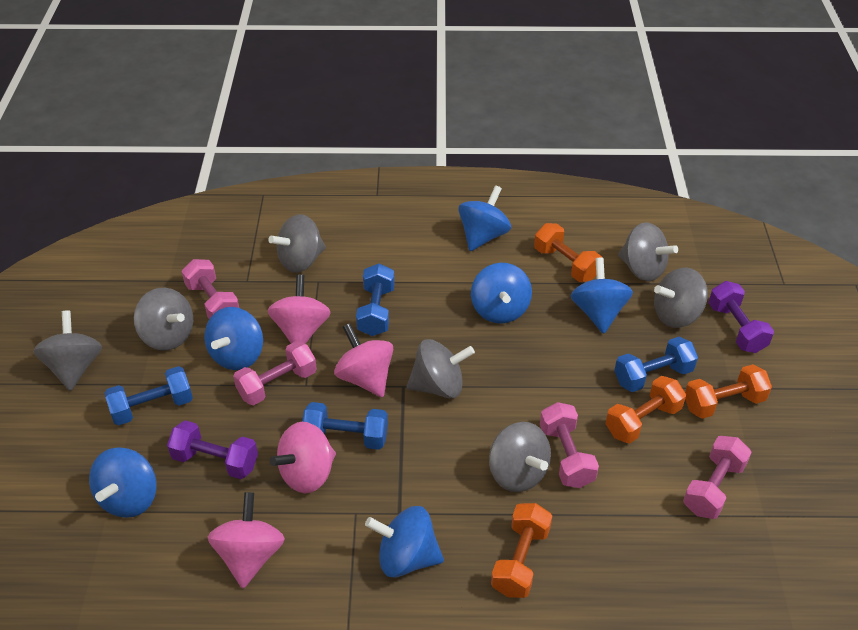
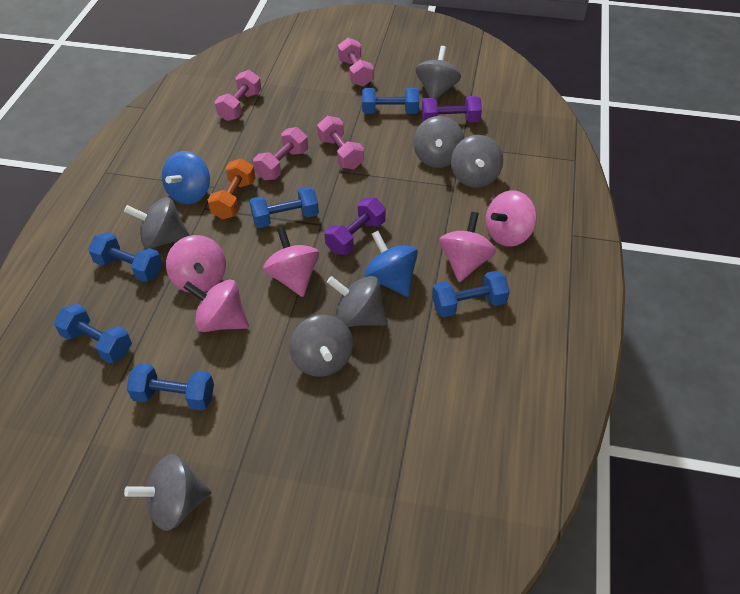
blue dumbbell: [105,366,193,425] [302,402,388,450] [356,263,395,336] [614,337,698,392] = 4 -> [54,303,132,363] [88,232,162,282] [127,363,214,411] [250,186,319,228] [362,88,419,114] [432,271,510,317] = 6
blue spinning top: [89,447,157,518] [204,307,263,370] [365,506,444,577] [458,185,511,251] [471,263,532,324] [571,258,633,334] = 6 -> [162,151,210,205] [365,231,418,297] = 2
orange dumbbell: [491,503,552,598] [534,223,602,282] [605,376,686,444] [685,364,772,419] = 4 -> [208,158,256,220] = 1
pink spinning top: [208,492,285,588] [268,274,331,344] [269,422,336,493] [334,323,393,397] = 4 -> [166,235,226,293] [183,279,249,332] [263,227,319,297] [439,212,496,282] [486,190,537,247] = 5

